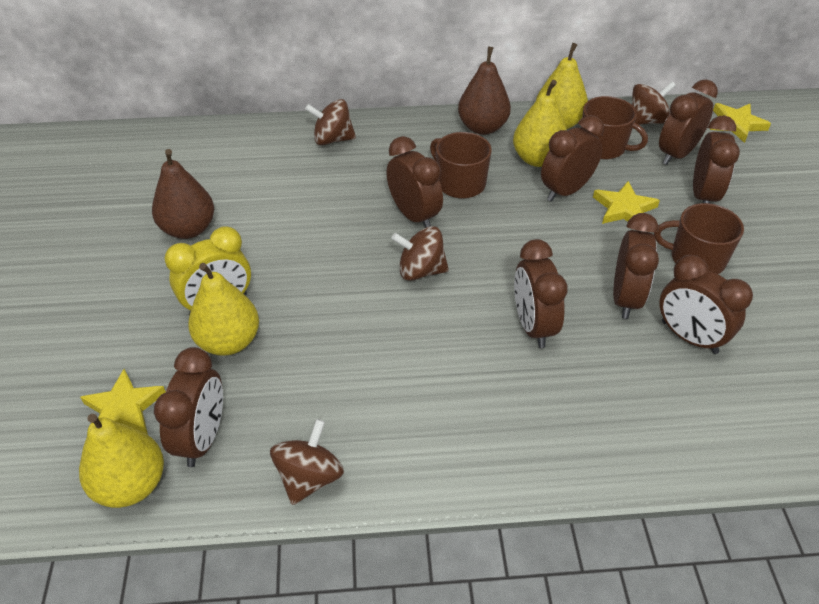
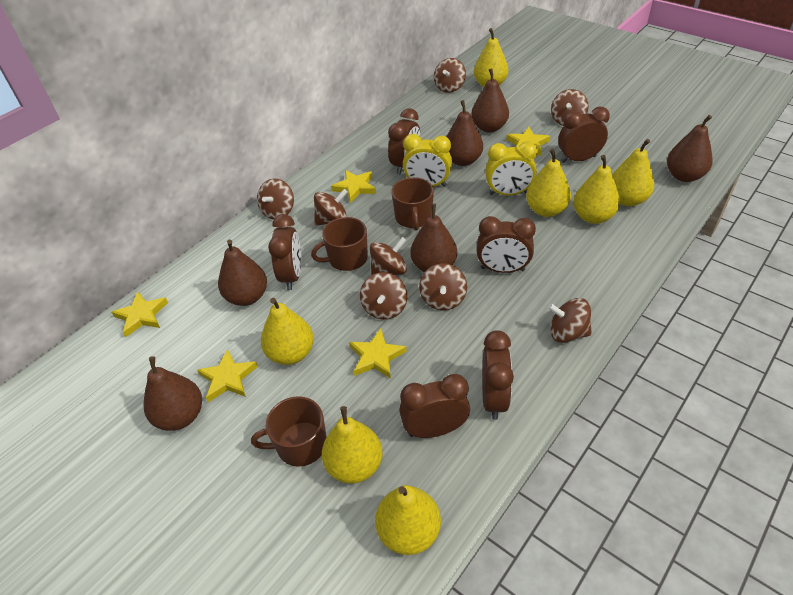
brown clock: [154,347,223,467] [386,136,443,228] [514,239,568,348] [541,115,604,202] [613,213,659,319] [659,79,718,165] [659,255,753,354] [693,115,740,204] = 8 -> [268,214,301,290] [388,108,420,174] [399,374,470,438] [477,216,536,273] [482,330,514,420] [558,107,610,163] = 6
brown pear: [152,149,214,239] [458,46,511,135] = 2 -> [143,356,202,431] [218,239,267,306] [411,204,457,272] [447,100,483,166] [471,68,509,133] [667,115,713,182] = 6
brown spinning top: [270,419,344,505] [305,99,356,145] [391,226,449,281] [632,81,676,125] = 4 -> [257,179,294,220] [314,189,348,226] [360,272,408,320] [370,237,407,275] [419,263,467,310] [434,58,466,93] [548,298,592,343] [551,89,589,126] = 8
yellow clock: [165,227,251,316] = 1 -> [403,134,452,187] [485,141,538,195] = 2
yellow pear: [79,414,164,508] [188,263,259,356] [513,80,567,167] [536,43,588,129] = 4 -> [261,298,314,365] [322,406,382,484] [375,485,441,555] [474,28,508,87] [526,148,571,217] [573,155,620,224] [612,139,654,206] = 7
yellow star: [80,369,166,434] [593,181,660,224] [710,103,771,143] = 3 -> [111,291,168,337] [197,349,258,402] [331,170,376,203] [349,328,407,379] [506,127,550,156] = 5

